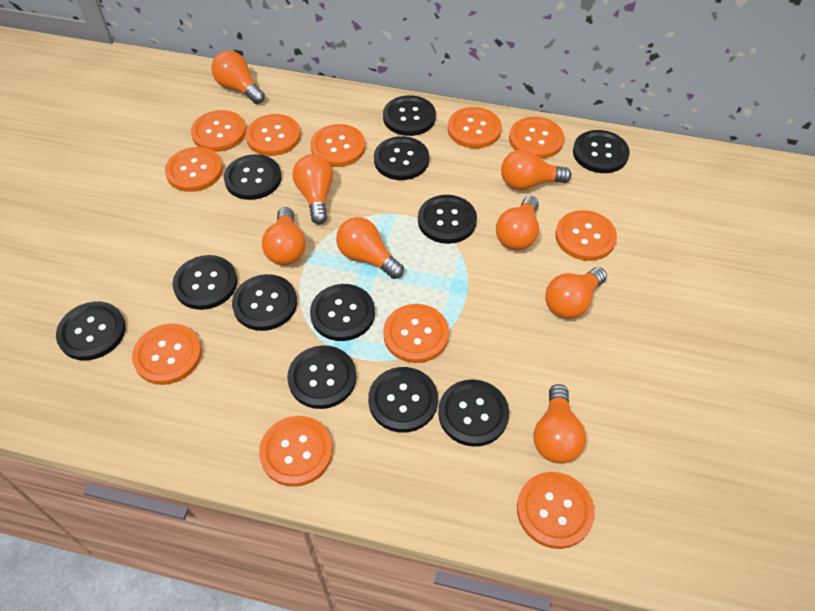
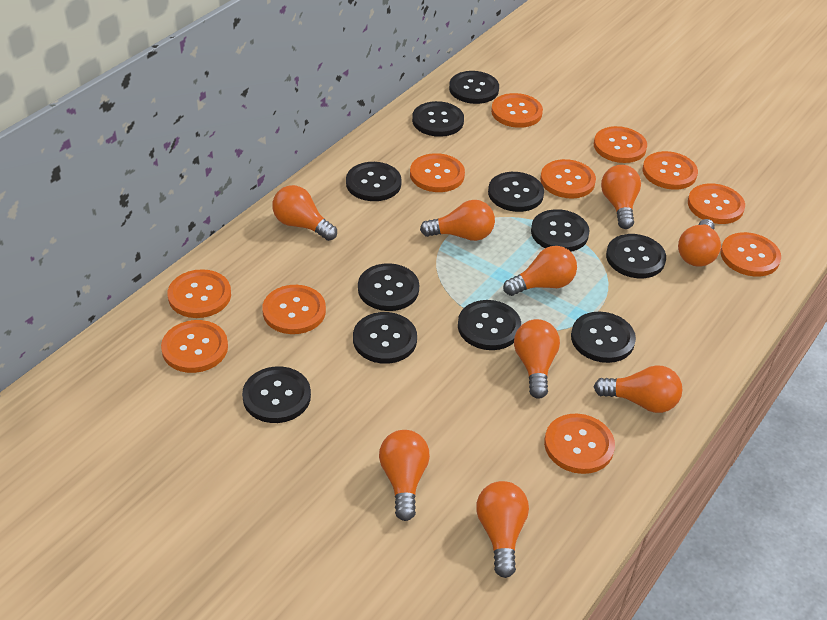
black button: [56,301,126,360] [173,255,237,310] [224,154,282,200] [232,274,297,331] [287,345,356,409] [310,284,375,341] [368,367,438,433] [374,136,429,180] [383,95,436,136] [418,195,477,244] [438,379,509,447] [573,130,630,173] = 12 -> [242,366,311,423] [346,162,402,201] [353,312,417,364] [358,263,419,311] [412,101,464,137] [449,71,499,104] [458,300,521,350] [488,172,544,212] [531,209,590,252] [571,312,636,363] [606,234,666,278] = 11
orange light bulb: [211,51,265,104] [262,207,306,265] [293,154,333,224] [336,217,404,279] [496,196,539,250] [501,149,572,190] [534,384,586,464] [545,267,607,319] = 8 -> [272,185,337,241] [379,430,430,521] [420,200,495,241] [476,481,529,578] [503,246,577,296] [514,319,560,399] [594,365,682,413] [601,165,641,229] [678,219,721,267] = 9

